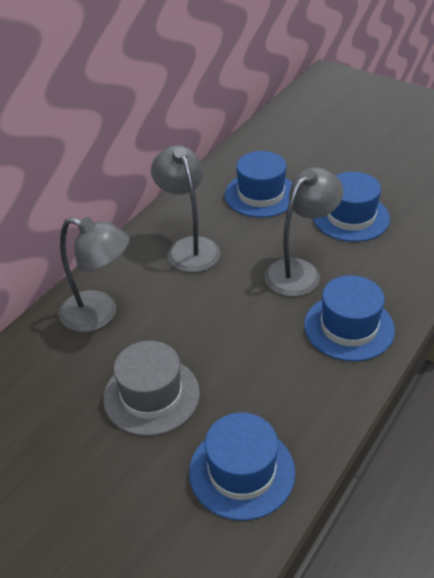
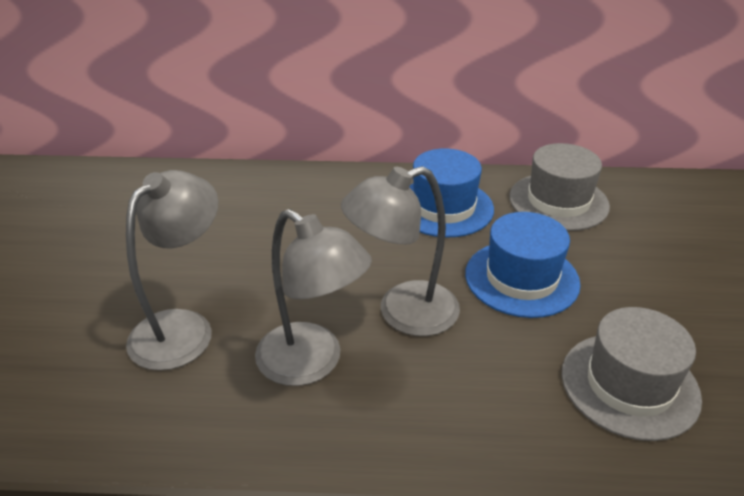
blue hat: [189,412,295,521] [225,151,292,218] [304,275,395,362] [313,172,390,242] = 4 -> [409,148,494,238] [465,212,581,318] = 2
grey hat: [103,341,200,436] = 1 -> [509,143,610,231] [562,307,702,441] = 2

